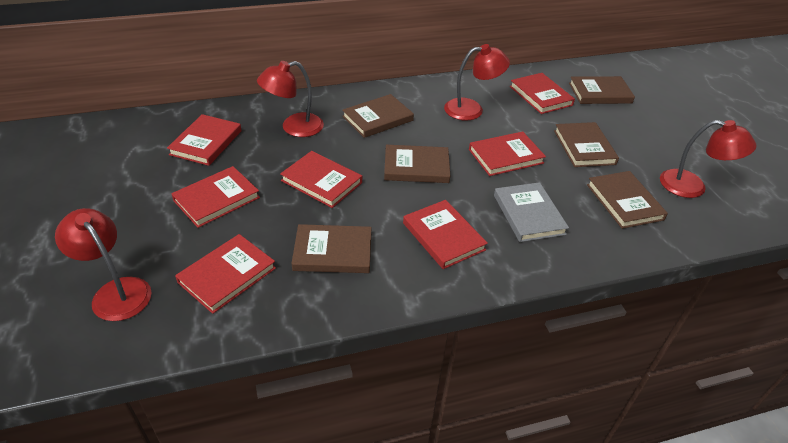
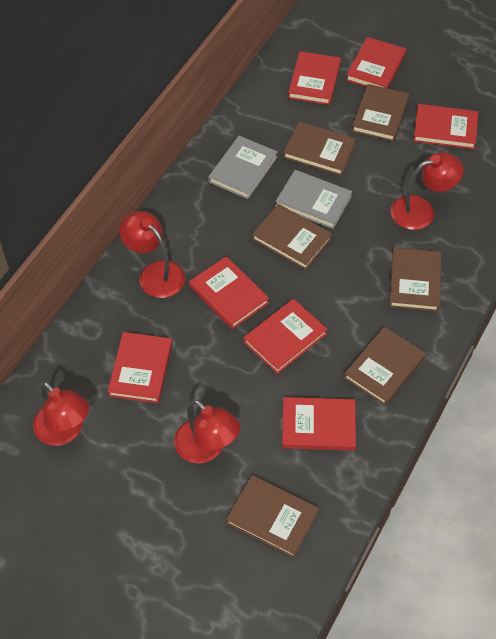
grey book: [494,182,569,242] = 1 -> [208,136,278,199] [275,170,352,229] = 2

